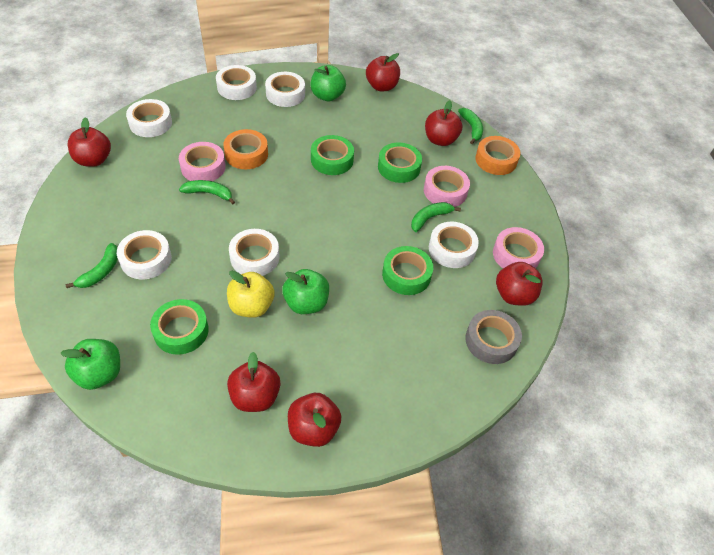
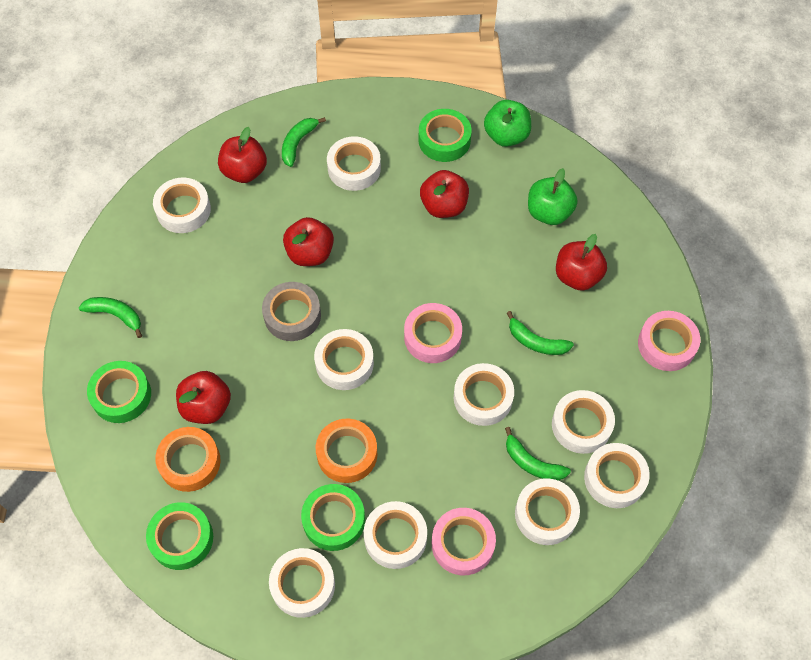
green apple: [60,339,120,390] [282,269,329,314] [311,65,346,101] = 3 -> [484,100,531,147] [528,168,578,225] = 2
red apple: [68,117,111,167] [227,352,280,412] [288,393,341,447] [366,53,400,91] [425,100,462,146] [496,262,543,306] = 6 -> [176,371,231,424] [218,127,267,183] [283,217,334,266] [420,170,469,218] [556,234,607,291] = 5
white tape: [117,230,172,279] [126,99,172,137] [216,65,257,100] [229,229,280,276] [265,72,305,107] [429,222,479,268] = 6 -> [153,177,211,233] [269,548,335,618] [314,329,374,390] [327,136,381,191] [364,501,427,569] [454,363,514,426] [515,478,580,545] [552,390,615,454] [584,443,650,508] = 9
yellow apple: [227,271,275,318] = 1 -> none = 0

